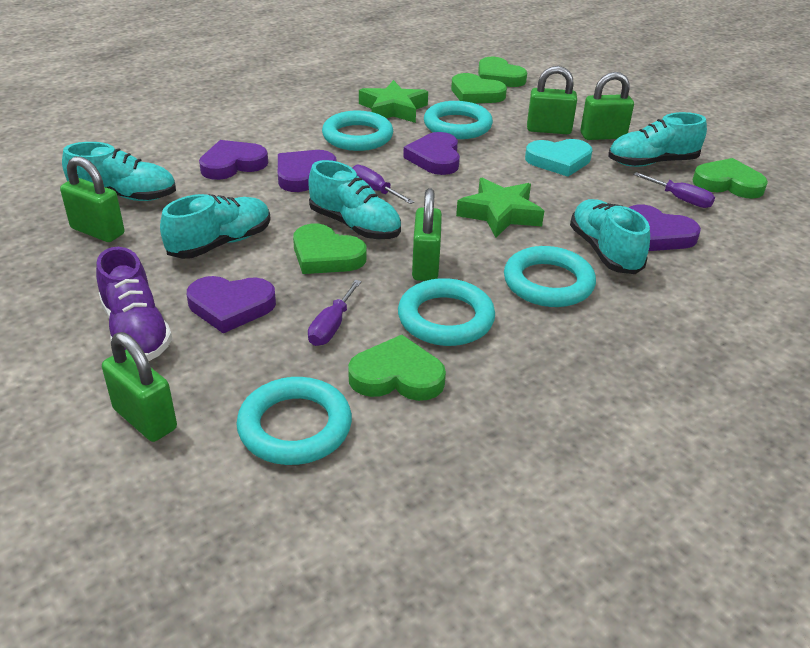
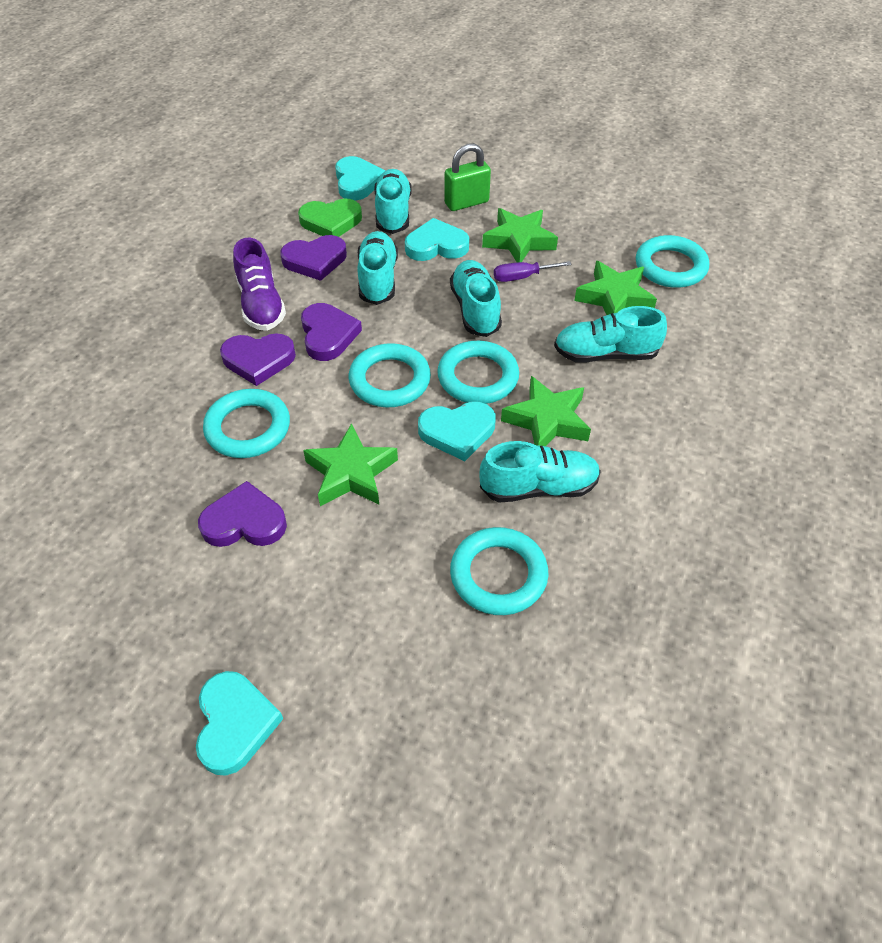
green heart: [293,224,366,274] [348,335,446,401] [451,73,507,103] [478,57,527,87] [693,158,768,199] = 5 -> [298,199,362,237] = 1
green padlock: [60,156,124,242] [102,332,177,442] [412,188,442,281] [527,66,577,134] [580,72,634,140] = 5 -> [444,143,491,211] = 1
green star: [359,80,428,123] [456,178,544,238] = 2 -> [303,423,398,506] [482,208,558,262] [501,376,591,446] [574,261,657,315] = 4
purple heart: [187,276,276,333] [199,140,268,180] [278,150,336,192] [403,132,460,175] [629,204,701,251] = 5 -> [198,481,287,547] [220,333,296,386] [280,235,347,281] [301,303,362,361] = 4
purple screwdriver: [308,280,362,346] [353,165,414,204] [634,172,715,208] = 3 -> [494,261,571,282] = 1
turquoise heart: [525,139,593,177] = 1 -> [196,671,283,775] [335,156,385,200] [405,218,469,261] [418,402,496,461] = 4

